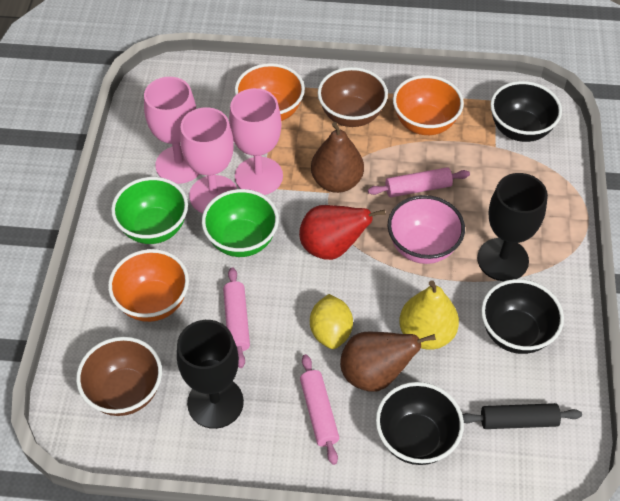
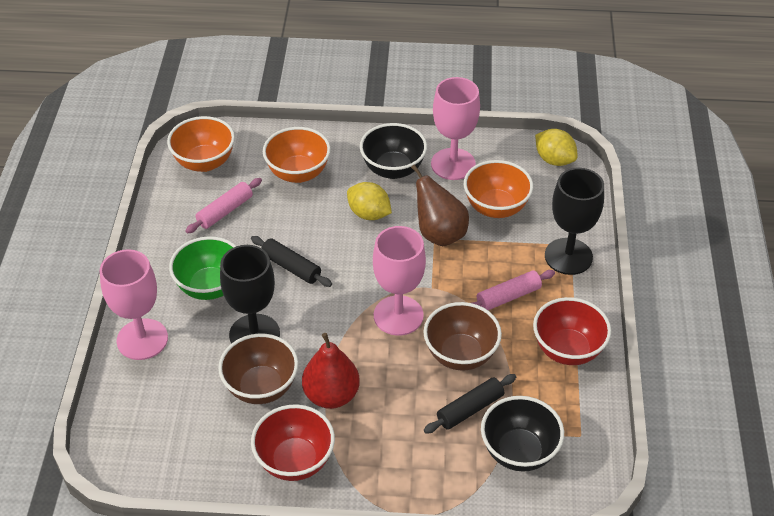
black bowl: [376,382,464,465] [481,279,564,354] [490,81,562,142] = 3 -> [360,123,427,179] [481,396,564,472] = 2
black rolling pin: [462,403,582,429] = 1 -> [251,236,332,287] [424,374,516,434] = 2
brown pear: [311,122,364,193] [340,331,436,392] = 2 -> [411,164,469,246] = 1
green bowl: [111,177,188,244] [202,189,279,257] = 2 -> [169,236,236,300] = 1
pink bowl: [388,195,465,264] = 1 -> none = 0
pink rolling pin: [223,267,250,368] [300,354,339,465] [368,167,470,197] = 3 -> [185,178,262,234] [472,270,555,310] = 2
red bowl: none = 0 -> [251,404,335,481] [533,297,611,365] = 2
yellow lemon: [310,294,353,349] = 1 -> [347,182,392,220] [535,129,578,166] = 2
yellow pear: [399,280,459,350] = 1 -> none = 0

